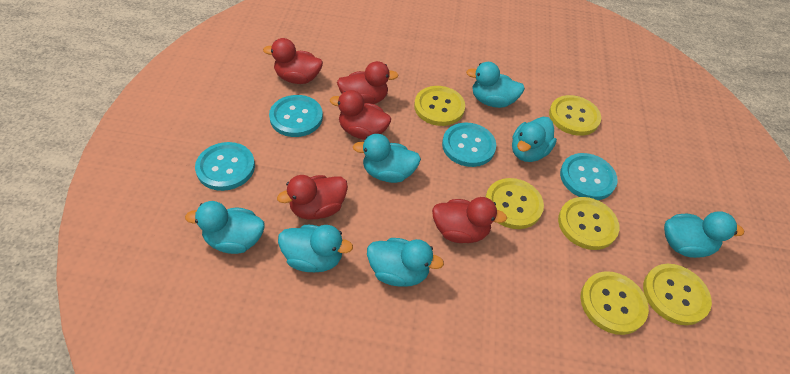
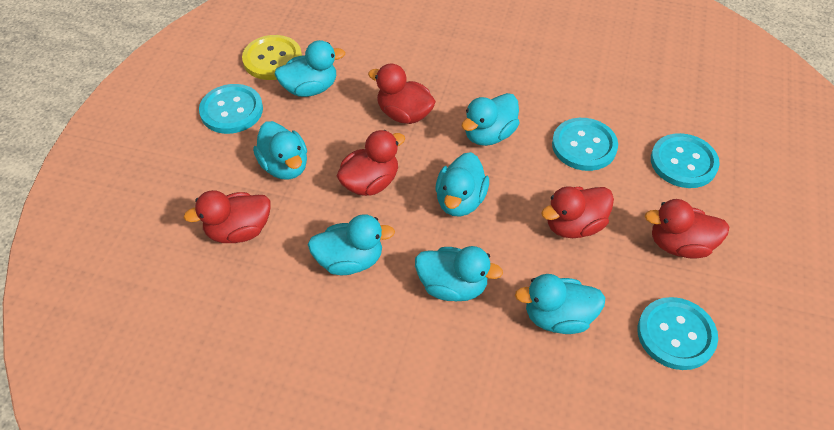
yellow button: [414,86,465,126] [486,178,544,229] [549,95,601,136] [558,197,619,250] [580,271,649,335] [643,264,712,325] = 6 -> [242,35,302,80] = 1

